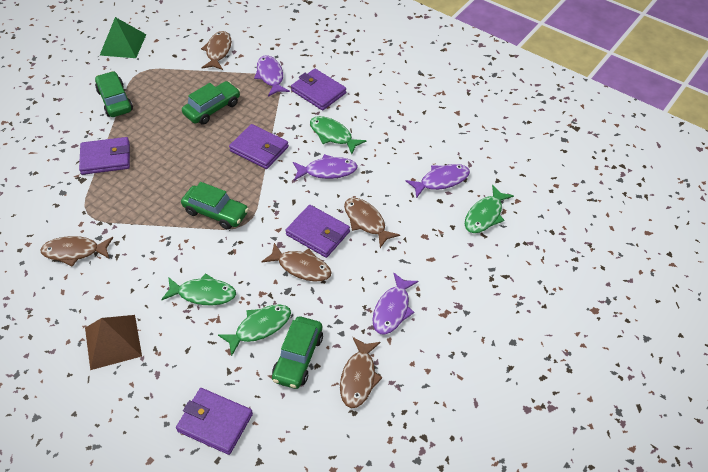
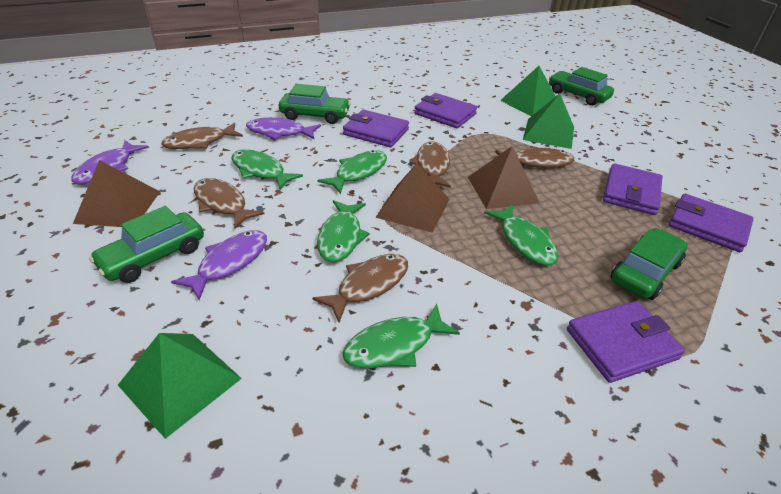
brown pyramid: [85,315,142,370] = 1 -> [73,160,160,227] [375,163,449,233] [468,146,540,209] = 3
green fish: [161,273,236,305] [218,304,291,356] [310,116,367,154] [465,185,514,233] = 4 -> [231,149,303,190] [317,150,387,194] [317,200,370,262] [343,304,460,368] [484,204,558,266] = 5
green pyramid: [100,17,147,58] = 1 -> [118,333,242,439] [500,66,556,116] [523,93,574,149] = 3
purple fish: [254,55,290,97] [293,154,358,181] [372,272,419,335] [406,164,470,198] = 4 -> [71,140,149,185] [171,230,267,300] [246,117,321,140] = 3

